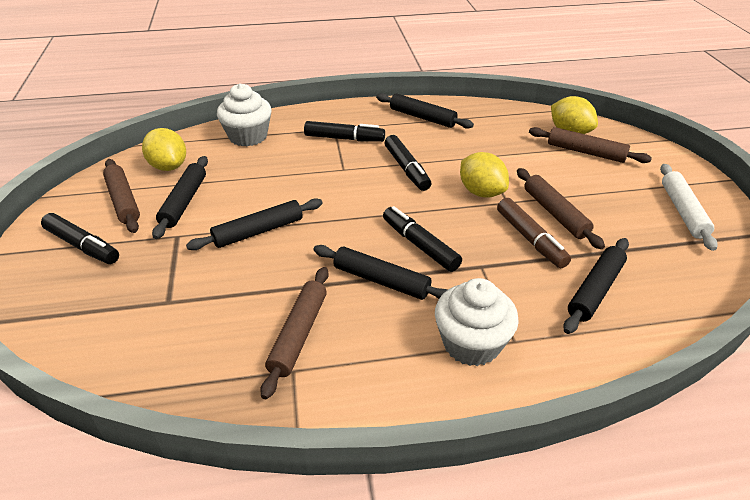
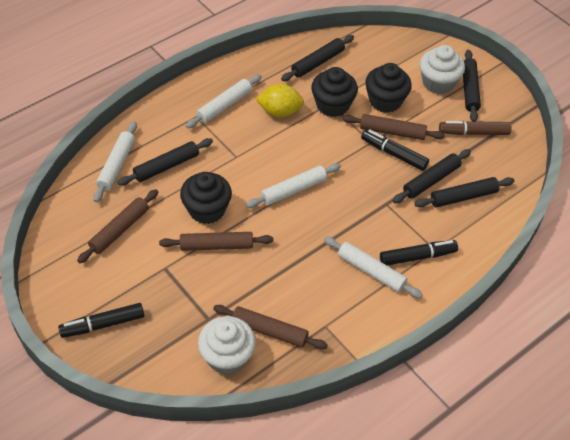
black cupcake: none = 0 -> [180,172,232,224] [311,67,358,117] [365,63,412,113] = 3
black marker: [41,213,119,264] [304,121,385,142] [383,206,462,272] [384,135,431,191] = 4 -> [58,303,145,338] [361,129,429,171] [380,240,458,266] = 3
white rolling pin: [660,164,718,251] = 1 -> [93,121,137,202] [186,74,262,128] [246,163,341,208] [324,237,423,298] = 4
yellow lemon: [142,128,186,171] [460,152,509,198] [551,96,598,134] = 3 -> [256,84,304,117] = 1

